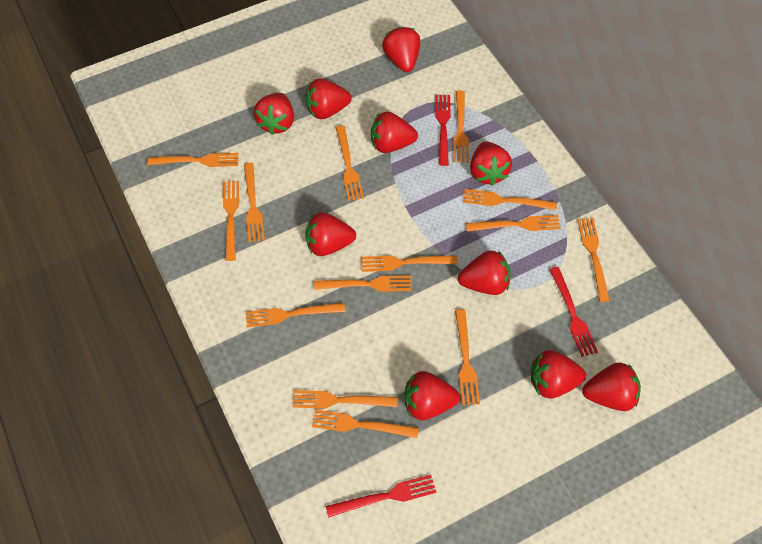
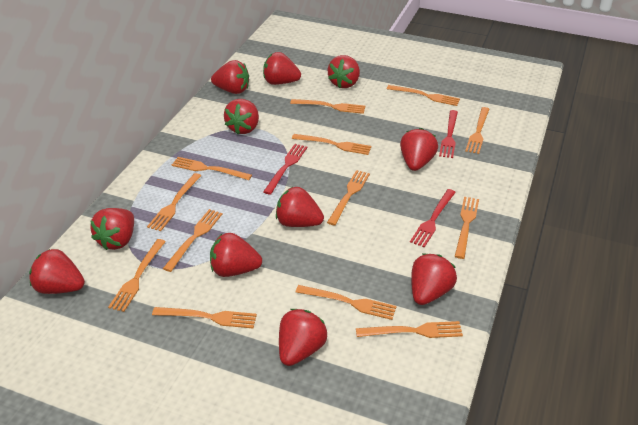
orange fork: [147,153,239,167] [223,181,239,261] [244,163,265,242] [246,303,346,327] [292,390,398,409] [312,409,419,438] [314,275,412,292] [336,125,364,201] [361,255,458,272] [453,90,469,163] [455,309,480,405] [463,189,557,210] [466,215,561,232] [577,218,610,302] = 14 -> [108,239,166,312] [147,173,201,231] [152,307,257,328] [163,209,222,272] [171,157,252,180] [290,99,365,114] [292,134,371,155] [296,285,396,320] [327,170,370,225] [356,321,463,338] [387,85,460,106] [455,197,479,259] [465,107,489,154] = 13
red strawberry: [254,93,294,135] [305,79,352,119] [305,212,356,256] [371,112,418,153] [382,27,420,72] [404,371,460,420] [458,250,511,295] [470,141,512,186] [531,350,586,399] [582,362,641,411] = 10 -> [29,249,85,294] [90,208,134,250] [210,233,262,277] [211,60,249,94] [224,99,259,134] [263,52,301,85] [276,187,324,227] [279,309,327,366] [328,55,360,88] [400,128,438,171] [411,254,457,305] = 11

